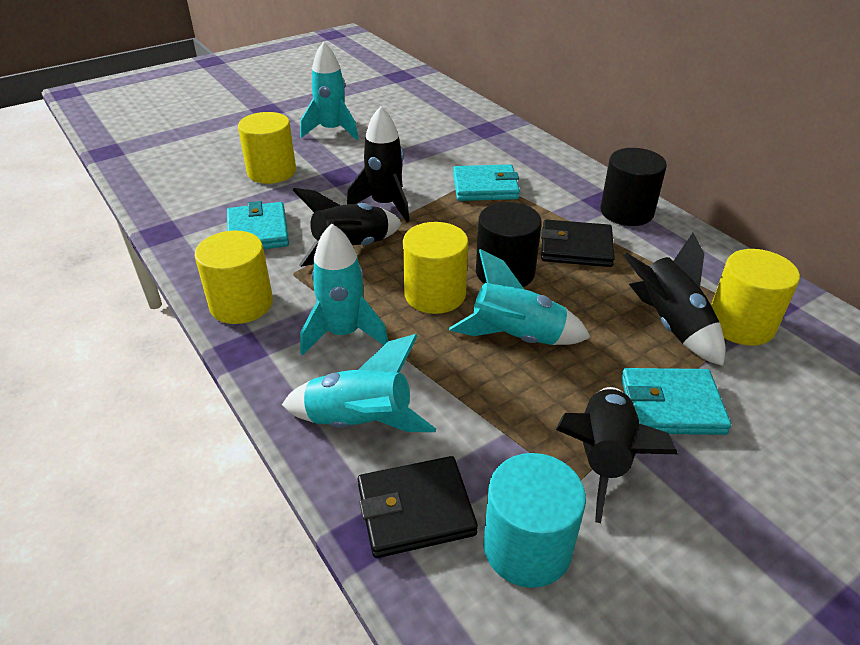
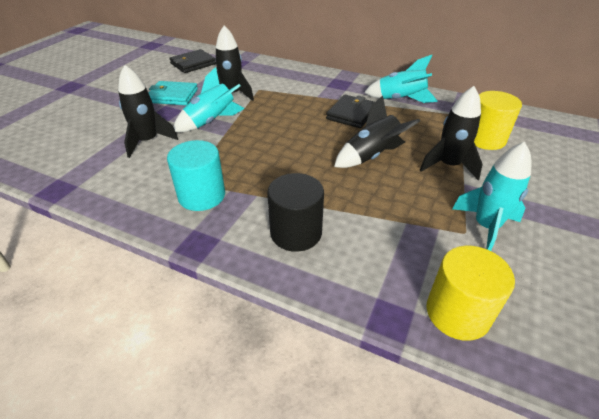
black cylinder: [476,202,542,287] [600,148,667,226] = 2 -> [267,173,324,252] = 1
turquoise rocket: [282,334,436,432] [300,42,358,140] [300,224,388,356] [449,249,591,345] = 4 -> [174,67,245,132] [364,55,438,103] [452,142,531,251] = 3
turquoise wallet: [227,201,289,249] [453,164,520,201] [621,368,732,435] = 3 -> [149,81,198,105] = 1
yellow cylinder: [194,230,273,324] [238,112,296,184] [403,222,468,314] [711,249,800,346] = 4 -> [427,246,515,341] [474,91,522,150] = 2

